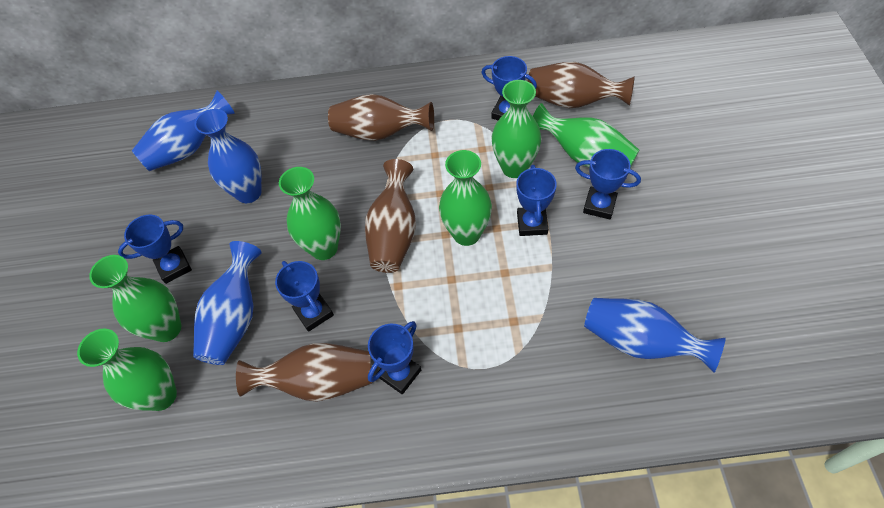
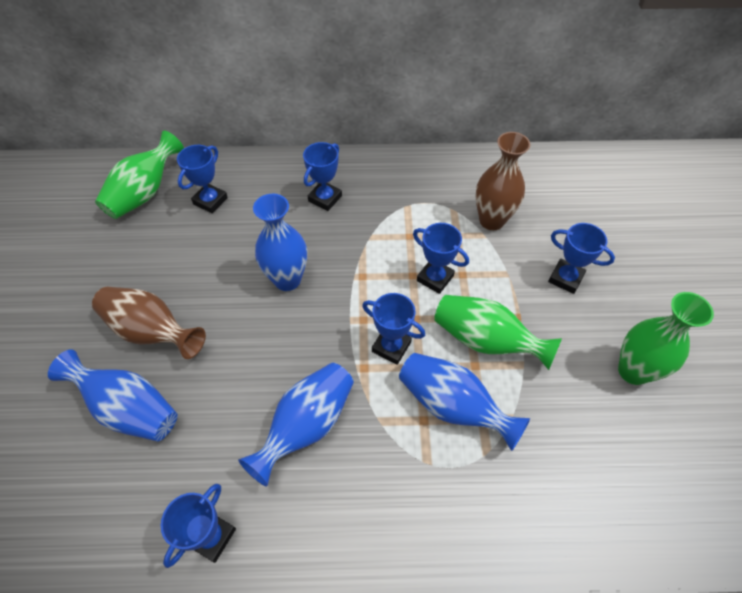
brown vase: [236,343,372,402] [328,94,434,141] [365,159,416,273] [528,62,635,108] = 4 -> [92,287,206,359] [476,132,531,230] = 2
green vase: [77,329,177,411] [89,255,181,342] [279,167,341,260] [439,150,492,246] [491,80,541,178] [533,103,639,168] = 6 -> [95,131,184,219] [434,295,562,370] [618,292,714,385] = 3

